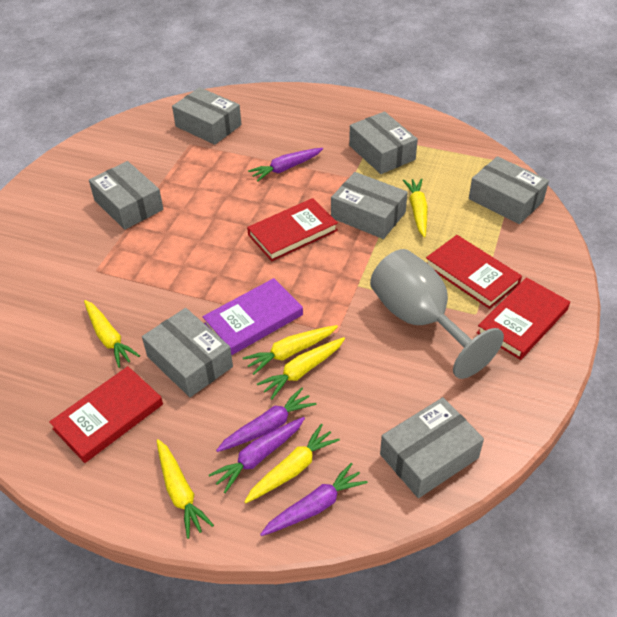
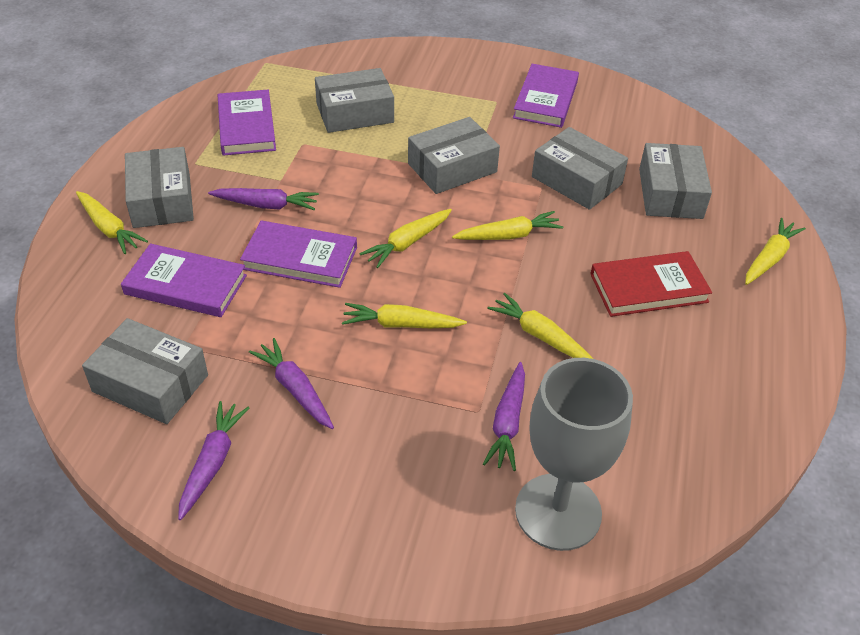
grey box: [89,161,163,230] [142,308,233,397] [172,87,242,145] [331,172,408,239] [349,111,418,174] [380,397,484,498] [469,156,549,224] = 7 -> [82,318,208,424] [125,147,194,228] [315,68,394,133] [408,117,500,194] [532,127,628,210] [639,143,712,219] = 6
purple book: [202,278,303,355] = 1 -> [121,244,247,317] [218,90,276,156] [240,220,357,288] [513,64,579,128] = 4
red book: [49,366,163,463] [247,198,338,261] [426,235,522,309] [477,277,570,360] = 4 -> [590,251,712,317] = 1

